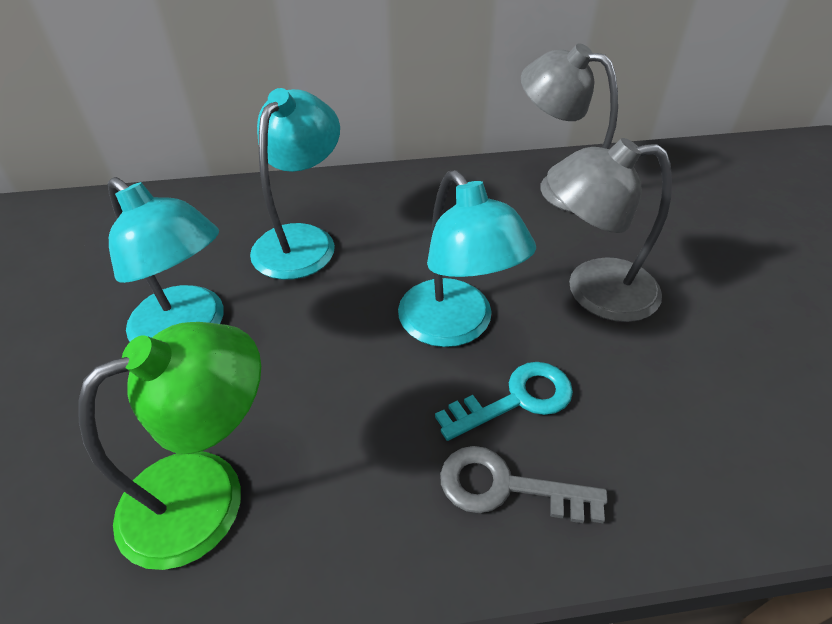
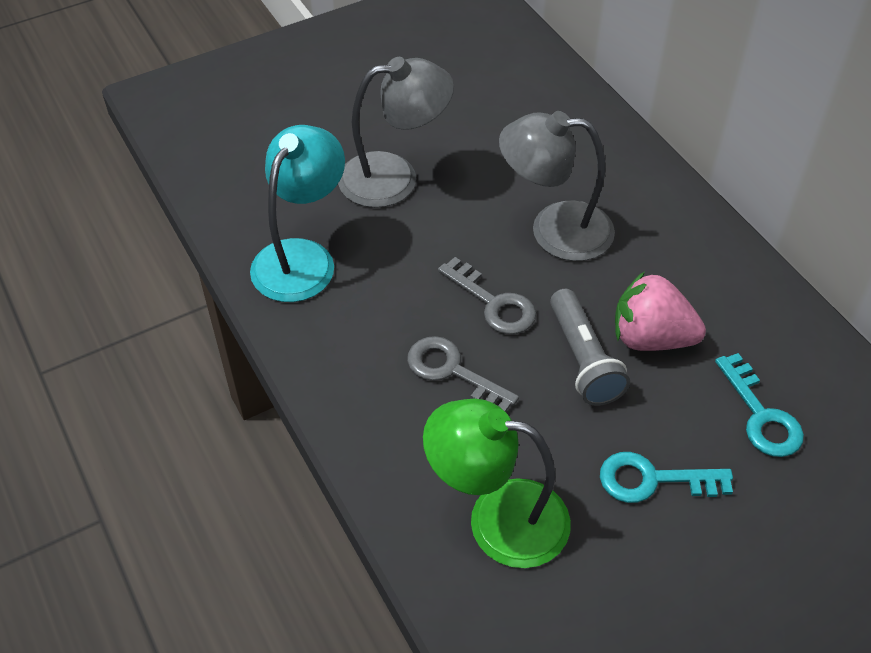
grey flashlight: none = 0 -> [550,289,630,406] = 1
grey key: [440,446,608,523] = 1 -> [407,336,519,412] [438,257,536,334] = 2
pink strawberry: none = 0 -> [615,272,706,351] = 1
turquoise key: [435,362,573,441] = 1 -> [600,452,733,503] [715,353,804,457] = 2
turquoise lamp: [108,177,224,342] [250,88,340,280] [398,170,536,347] = 3 -> [250,125,345,302] = 1

